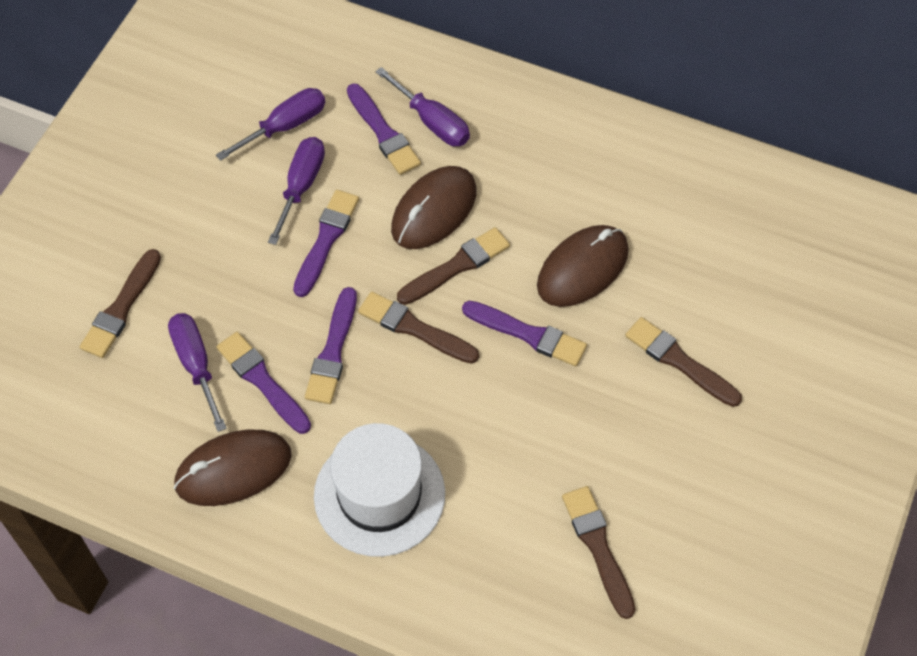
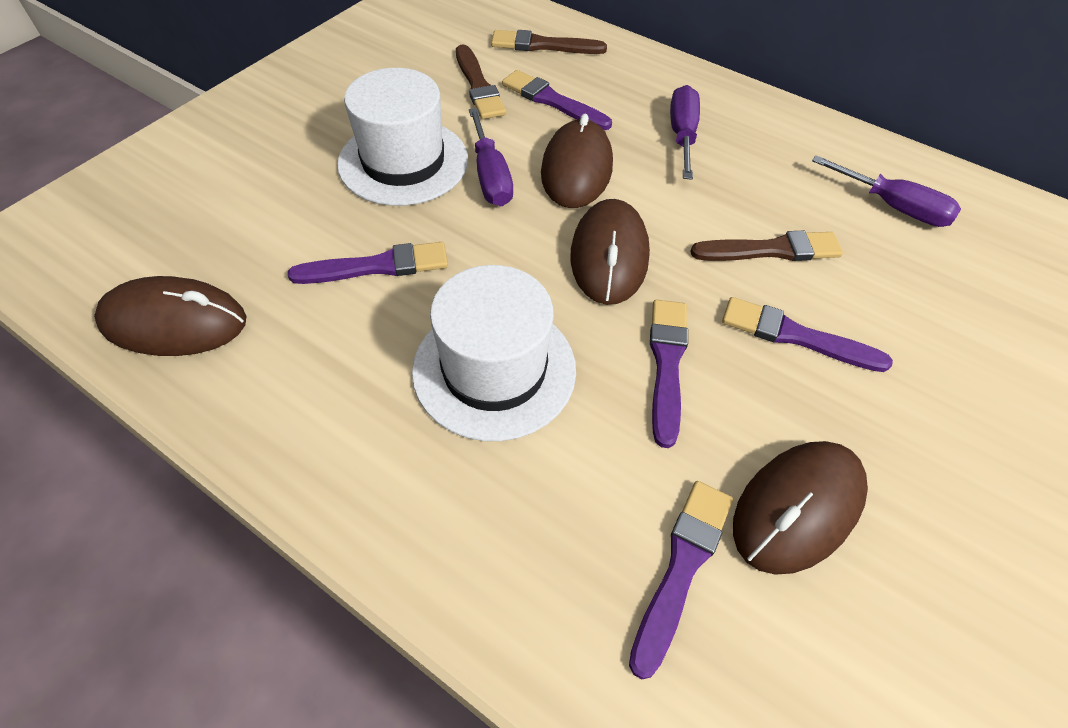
brown brush: [80,249,161,358] [358,292,479,364] [397,227,510,305] [562,486,635,619] [625,317,742,407] = 5 -> [456,45,506,119] [491,30,607,54] [690,231,843,261] = 3
brown mouse: [174,430,292,506] [391,166,477,249] [537,225,629,307] = 3 -> [94,276,247,356] [541,114,613,208] [571,199,650,305] [733,441,868,575] = 4
purple screwdriver: [168,313,227,432] [216,88,325,161] [268,137,325,245] [375,67,470,146] = 4 -> [469,108,513,206] [670,85,700,180] [812,155,961,227] = 3
white hat: [314,423,445,557] = 1 -> [337,68,468,206] [412,265,576,441] = 2

